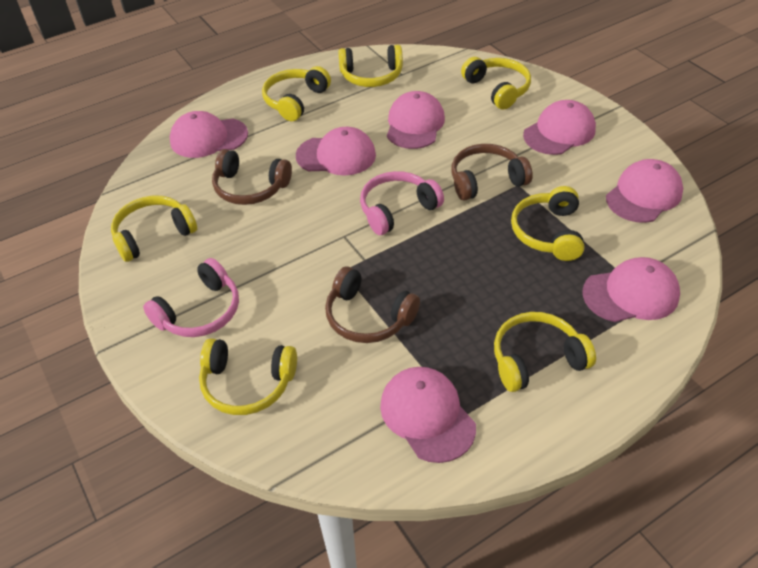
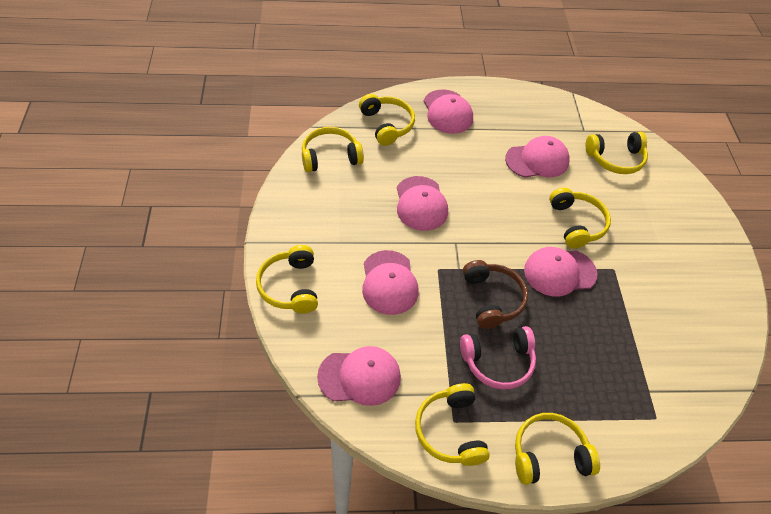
brown headphones: [212,149,292,205] [325,266,420,343] [451,144,533,201] = 3 -> [463,260,528,329] = 1
pink cap: [170,111,248,158] [296,127,376,176] [380,367,476,463] [387,91,445,149] [523,100,596,155] [583,257,680,322] [606,159,683,223] = 7 -> [317,346,401,406] [362,250,419,315] [397,176,448,231] [424,89,473,134] [505,136,570,177] [524,247,597,296] = 6
pink headphones: [143,258,239,337] [360,171,444,235] = 2 -> [460,326,536,389] = 1

